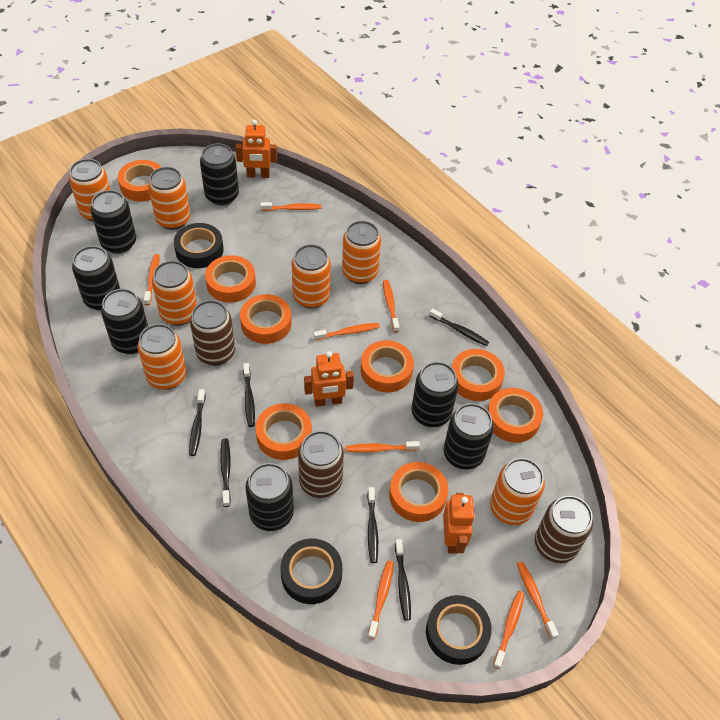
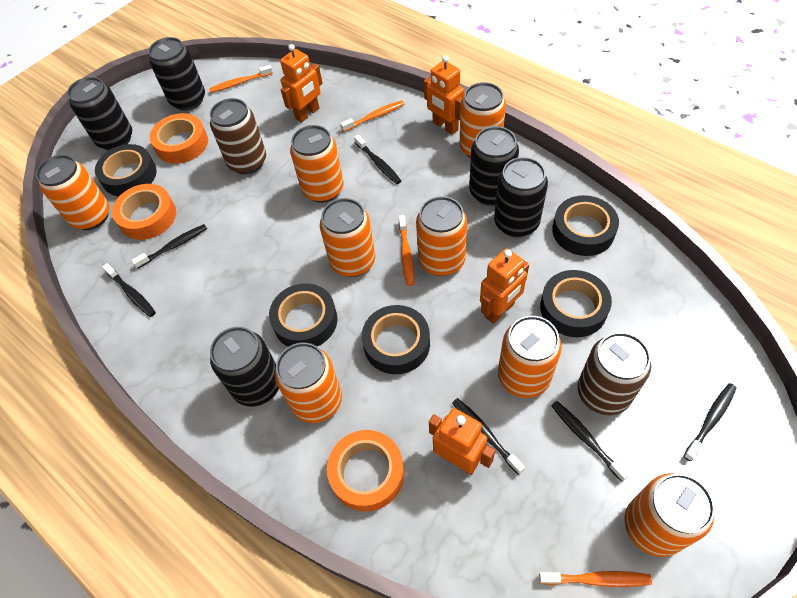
black can: [72,246,120,311] [90,190,136,254] [101,289,148,354] [200,143,239,206] [245,463,294,531] [411,362,459,427] [444,403,494,470] = 7 -> [67,77,132,151] [148,37,205,111] [210,327,279,407] [469,126,519,206] [494,157,548,237] = 5
black tape: [174,223,223,268] [280,539,342,604] [426,595,492,665] = 3 -> [95,144,157,197] [269,283,337,347] [362,305,430,374] [540,270,612,337] [552,195,619,256] = 5
brown can: [190,300,235,366] [298,431,344,498] [535,496,593,563] = 3 -> [210,98,266,174] [578,332,652,415] = 2
orange can: [69,159,111,221] [138,324,186,390] [148,167,190,230] [152,261,197,326] [291,244,331,308] [342,221,381,284] [490,458,545,525] = 7 -> [36,155,110,230] [275,343,342,423] [290,125,344,203] [320,198,375,277] [416,196,467,276] [460,82,506,158] [498,316,562,398] [624,473,715,557] = 8
orange robot: [235,120,277,178] [304,351,354,407] [443,493,475,554] = 3 -> [280,44,323,123] [424,55,464,135] [429,408,495,475] [480,248,529,324] = 4
orange tape: [118,160,161,202] [205,255,256,303] [240,294,292,344] [256,403,312,460] [361,340,414,393] [389,462,448,522] [452,349,505,401] [488,388,543,443] = 8 -> [112,184,176,240] [150,113,208,164] [327,430,404,512] = 3
orange toothbrush: [144,254,160,305] [260,202,321,211] [314,323,380,340] [346,441,420,452] [368,560,394,640] [383,280,399,333] [493,591,525,669] [517,561,559,639] = 8 -> [209,65,273,93] [340,100,404,132] [399,215,414,286] [539,571,652,587] = 4

